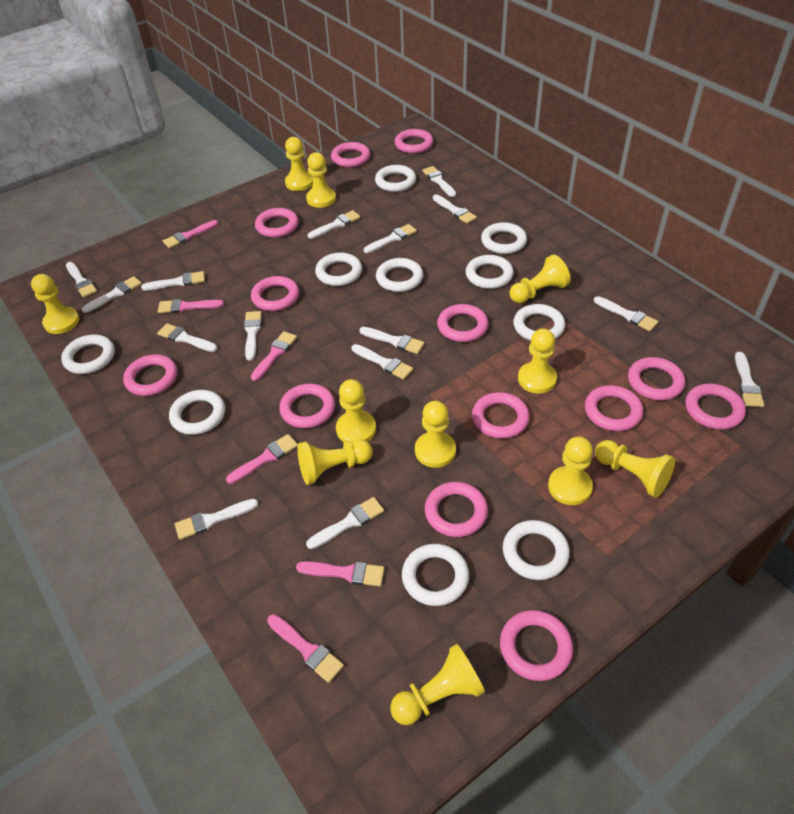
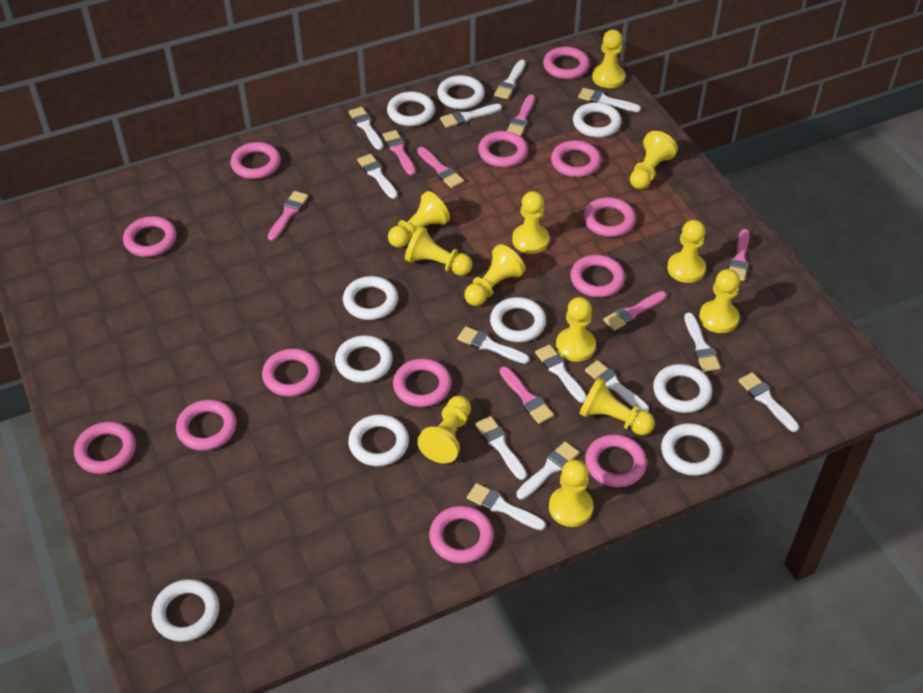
pink brush: [158,299,224,313] [163,220,219,249] [226,434,298,484] [251,331,297,381] [267,614,344,683] [296,561,385,587] = 6 -> [268,191,309,241] [382,130,416,175] [417,147,464,188] [500,367,554,424] [507,94,535,136] [603,291,667,331] [729,229,750,281] = 7
white brush: [66,262,97,298] [82,276,142,313] [141,271,205,290] [157,323,217,352] [175,499,258,540] [244,311,262,360] [306,497,384,549] [308,210,361,239] [352,344,413,380] [359,327,424,354] [364,224,417,253] [422,166,456,197] [433,194,477,224] [594,296,658,331] [735,352,765,407] = 15 -> [349,107,383,150] [357,154,398,199] [440,104,502,128] [457,326,529,364] [467,483,546,530] [475,416,527,480] [494,60,526,99] [516,442,579,500] [535,344,587,403] [578,88,641,112] [585,360,649,412] [684,313,720,372] [738,372,799,432] = 13
yellow pawn: [31,274,79,334] [285,137,313,191] [297,440,373,485] [306,152,336,208] [336,379,376,444] [390,644,485,725] [415,401,456,468] [510,255,571,303] [518,329,557,393] [548,437,593,505] [595,440,675,498] = 11 -> [388,191,450,248] [405,226,472,276] [417,396,471,464] [464,244,525,306] [512,191,549,254] [549,460,593,527] [556,297,596,362] [579,377,655,435] [592,30,625,88] [630,131,678,189] [667,220,706,283] [699,269,740,333] = 12

